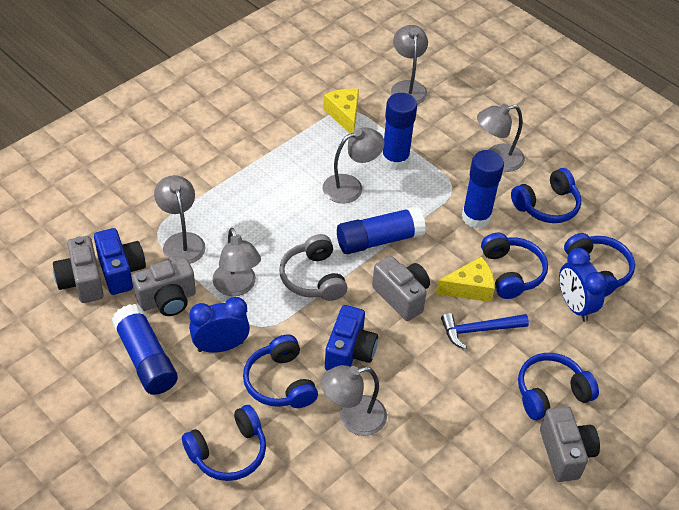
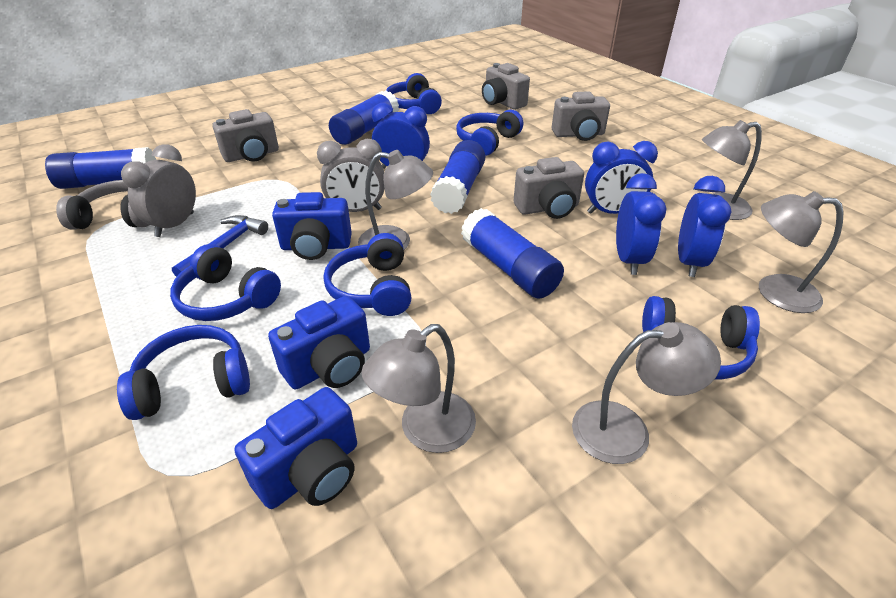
blue camera: [94,228,146,295] [325,305,378,371] = 2 -> [235,387,357,509] [268,296,370,389] [272,192,352,260] = 3
blue clock: [189,297,250,353] [559,248,607,322] = 2 -> [372,103,430,169] [585,141,658,214] [616,173,667,275] [678,176,731,277] = 4
grey clock: none = 0 -> [121,144,196,237] [317,139,385,212] = 2
grey lamp: [154,175,206,264] [212,228,261,296] [321,365,387,436] [323,127,385,203] [391,25,428,105] [477,104,525,172] = 6 -> [358,150,433,250] [361,324,476,453] [572,322,721,464] [702,120,762,220] [759,191,843,313] = 5
yellow cheese: [323,89,359,134] [436,256,495,302] = 2 -> none = 0

